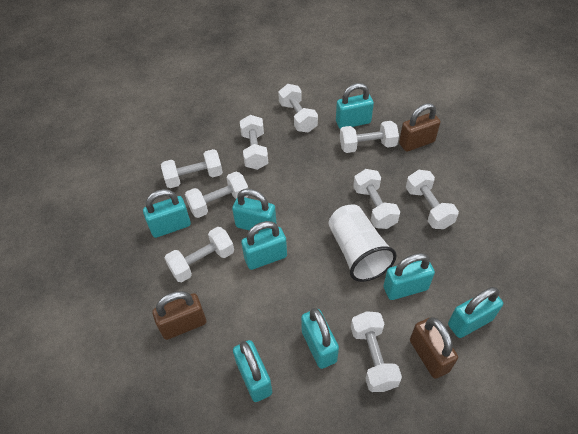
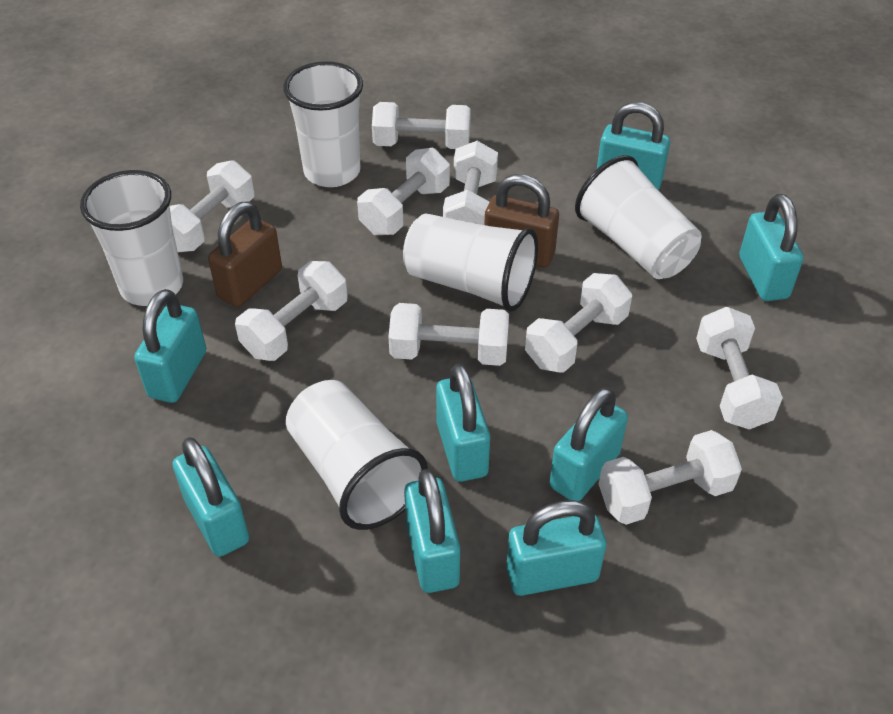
brown padlock: [153,291,206,340] [399,103,440,152] [410,317,458,379] = 3 -> [208,202,282,307] [484,174,559,268] = 2
white cup: [329,204,397,282] = 1 -> [80,170,183,306] [283,61,363,187] [286,380,428,530] [403,214,538,312] [575,155,702,279] = 5

